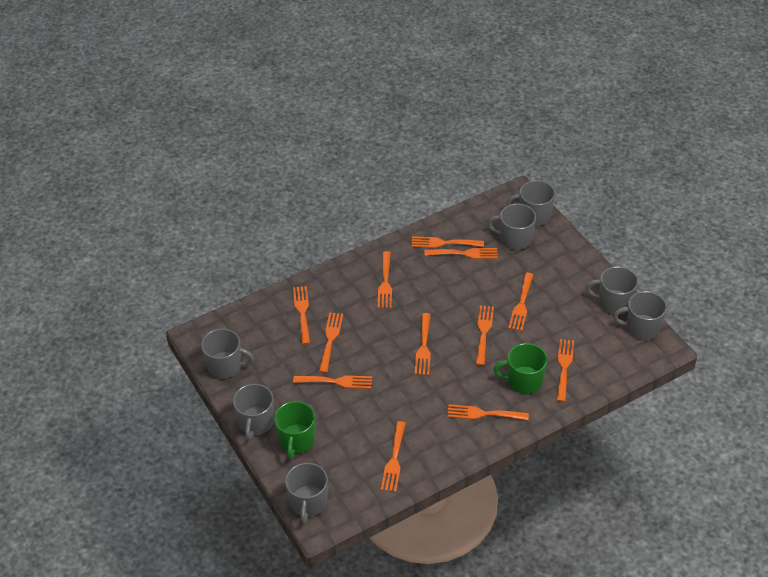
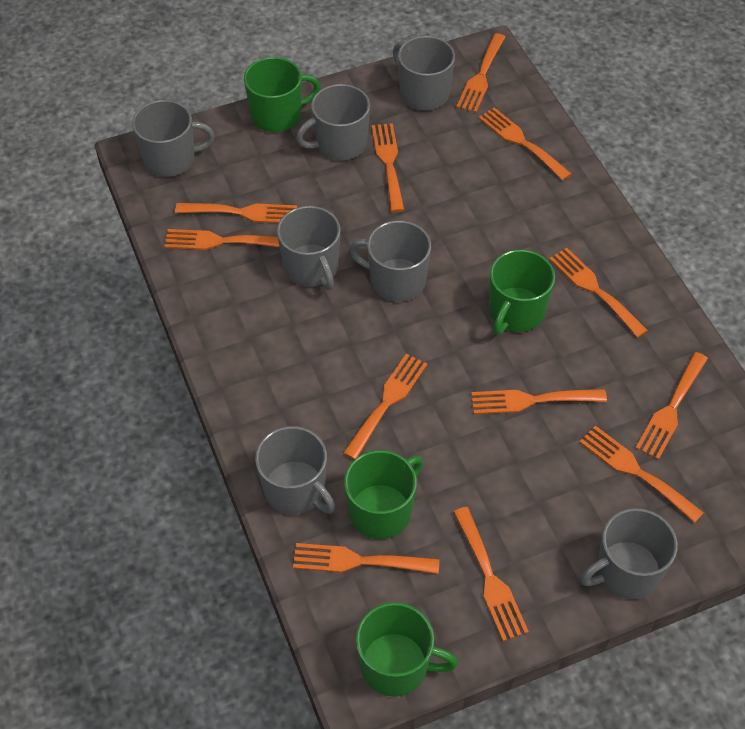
green mug: [274,401,315,459] [493,343,548,394] = 2 -> [244,57,321,132] [344,450,423,539] [356,602,458,697] [489,250,555,335] = 4

